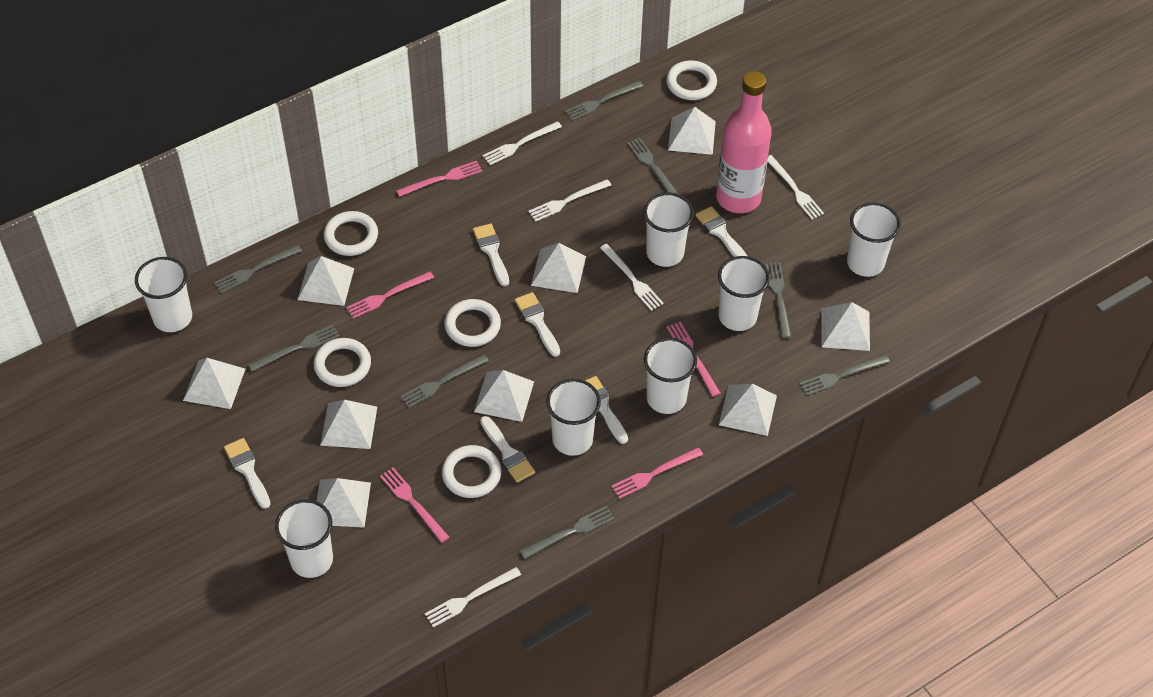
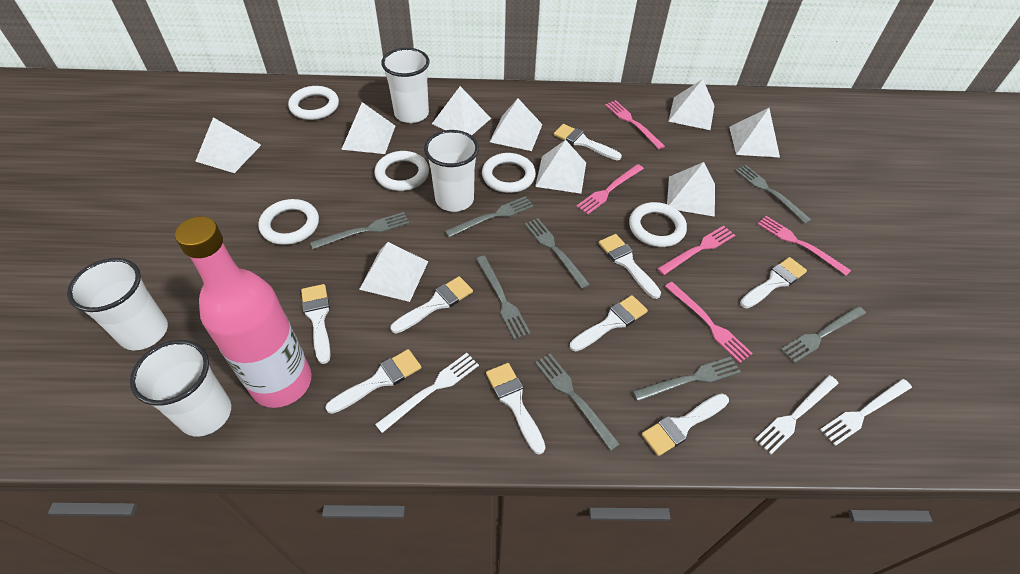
white brush: [224,438,271,509] [473,223,509,286] [480,416,535,483] [515,292,560,357] [585,376,628,444] [696,206,747,257] = 6 -> [301,284,330,364] [325,349,421,414] [390,276,473,334] [486,363,546,455] [554,124,622,160] [570,295,648,352] [599,234,661,299] [642,393,729,456] [740,257,807,309] = 9
white cup: [135,257,192,332] [275,499,333,578] [546,379,601,456] [643,193,694,267] [644,338,697,414] [718,256,770,331] [847,202,901,277] = 7 -> [67,258,168,350] [130,340,231,436] [381,48,430,123] [424,130,479,212] = 4
white fork: [425,567,521,627] [483,121,562,165] [528,179,611,222] [600,244,664,311] [768,155,824,219] = 5 -> [375,353,479,433] [755,375,839,454] [820,379,912,446] = 3

